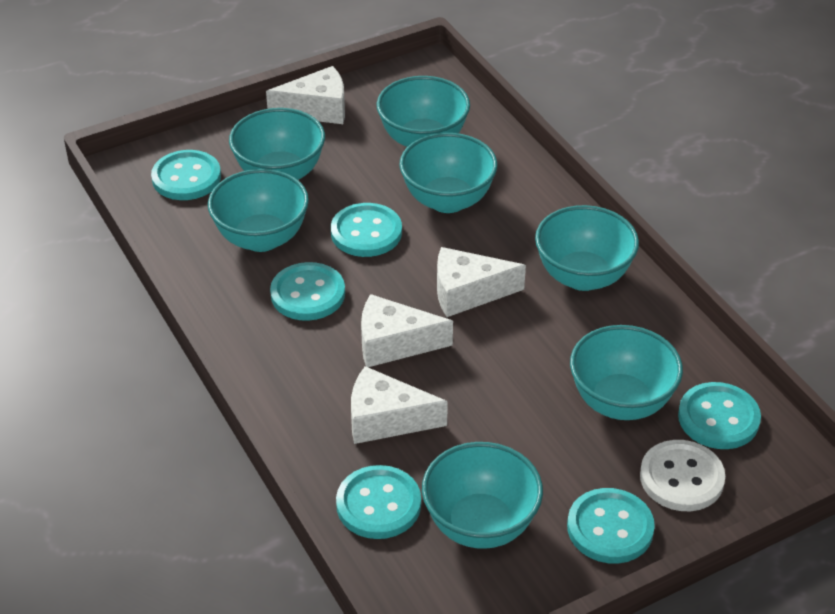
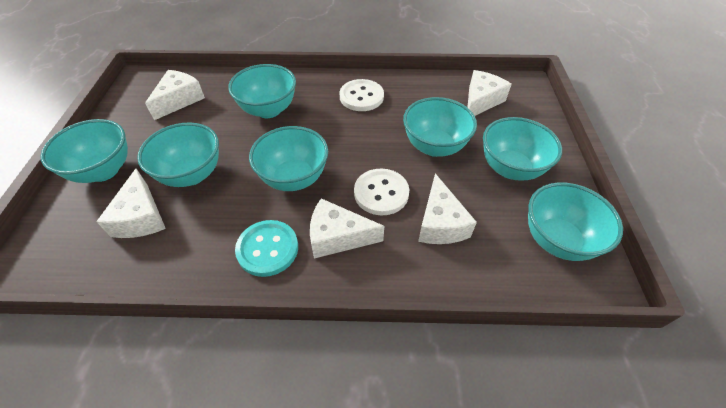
turquoise button: [151,150,221,200] [270,262,345,321] [331,203,402,257] [336,465,421,539] [567,488,655,564] [678,382,761,449] = 6 -> [235,220,298,277] = 1
white button: [640,440,725,511] = 1 -> [339,79,384,111] [354,168,409,215] = 2
white cheese: [266,66,345,124] [351,366,448,444] [361,294,453,367] [437,247,526,317] = 4 -> [96,169,166,238] [145,70,205,120] [310,198,384,259] [418,173,477,244] [468,70,512,116] = 5

